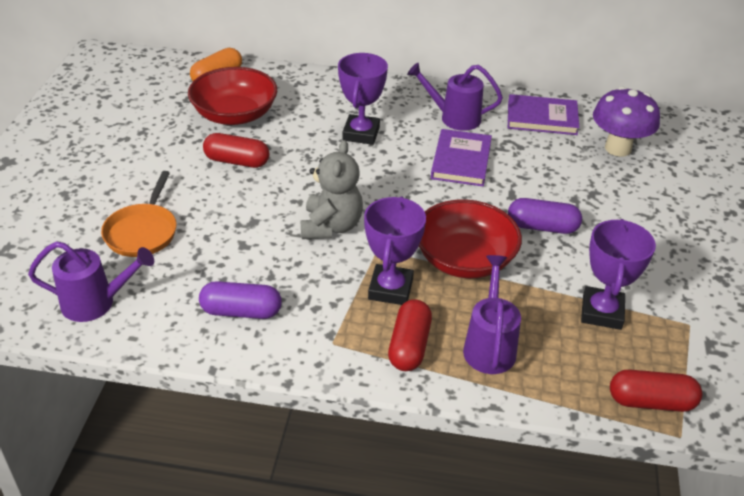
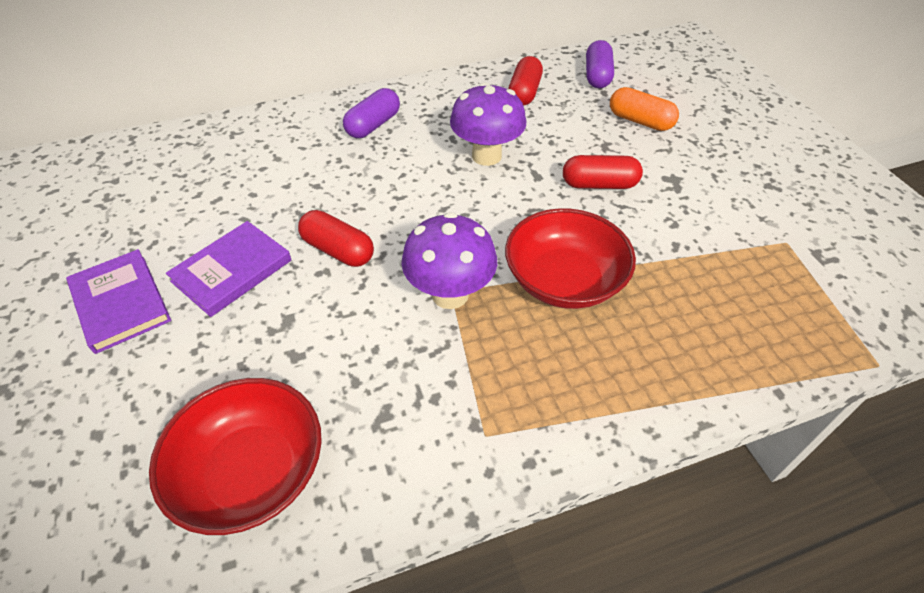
grey teddy bear: [301,140,363,239] = 1 -> none = 0
orange pan: [101,171,177,257] = 1 -> none = 0
purple mushroom: [593,86,660,157] = 1 -> [402,212,497,309] [450,82,526,166] = 2
purple trophy: [338,53,388,145] [364,197,426,305] [581,219,656,330] = 3 -> none = 0
purple watering can: [28,241,154,322] [407,63,503,131] [463,255,521,374] = 3 -> none = 0

